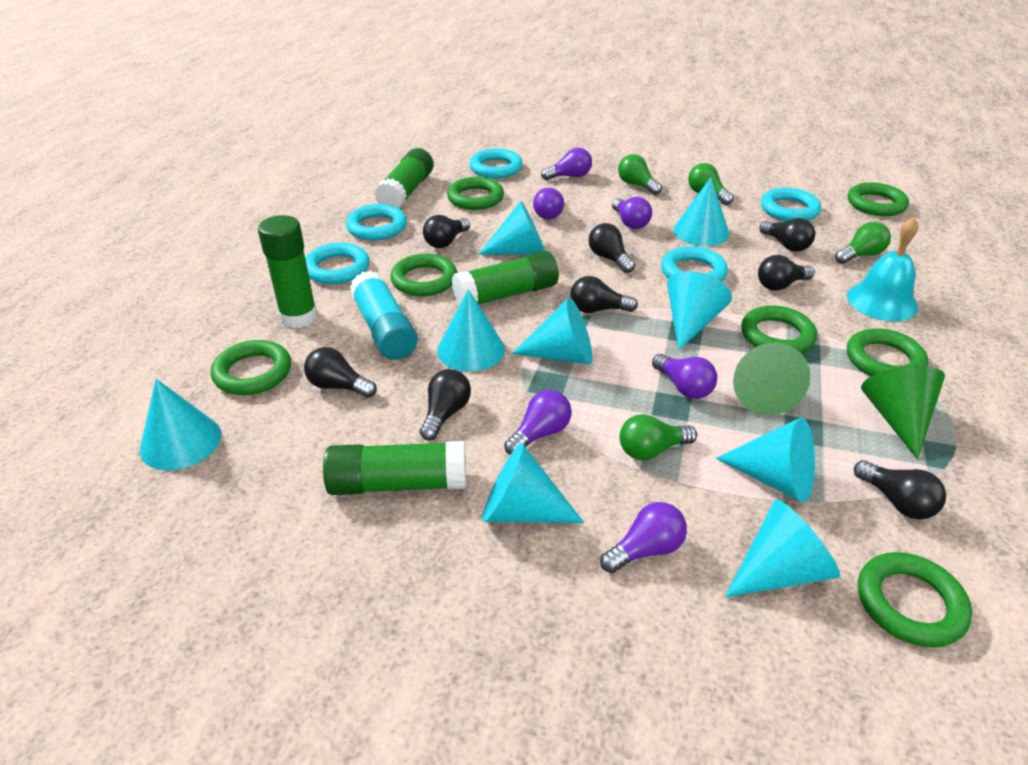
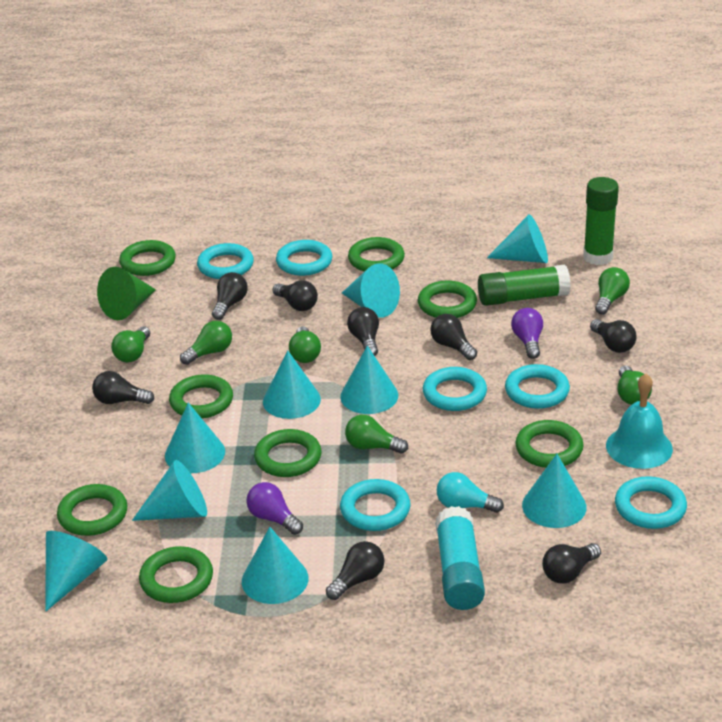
green cone: [733,343,810,415] [861,366,945,460] = 2 -> [97,267,156,320] = 1
green glue stick: [258,215,318,328] [323,441,466,495] [374,148,433,208] [452,251,559,306] = 4 -> [478,265,571,306] [583,177,619,265] = 2
green light bulb: [618,154,662,195] [619,414,697,460] [688,163,734,205] [835,222,891,264] = 4 -> [111,326,150,362] [180,321,232,365] [289,326,321,363] [345,415,408,454] [595,267,630,315] [617,365,652,405] = 6
green ring: [211,340,291,395] [390,254,457,296] [447,177,504,210] [741,305,817,353] [847,328,928,376] [848,182,909,216] [858,552,972,647] = 7 -> [57,484,127,536] [119,240,176,276] [139,546,213,603] [169,374,233,419] [254,429,321,477] [348,237,405,272] [418,280,477,318] [515,420,584,468] = 8
purple light bulb: [504,390,572,455] [533,188,564,219] [541,148,592,180] [600,502,687,573] [612,197,652,229] [652,354,717,399] = 6 -> [246,482,303,535] [511,308,543,359] = 2
turquoise light bulb: none = 0 -> [437,472,504,513] = 1
turquoise ring: [305,243,370,284] [346,204,407,240] [469,148,523,178] [661,246,728,282] [761,188,821,221] = 5 -> [197,243,254,279] [276,240,332,276] [340,479,411,531] [423,367,487,411] [505,364,570,409] [615,476,687,529] = 6

